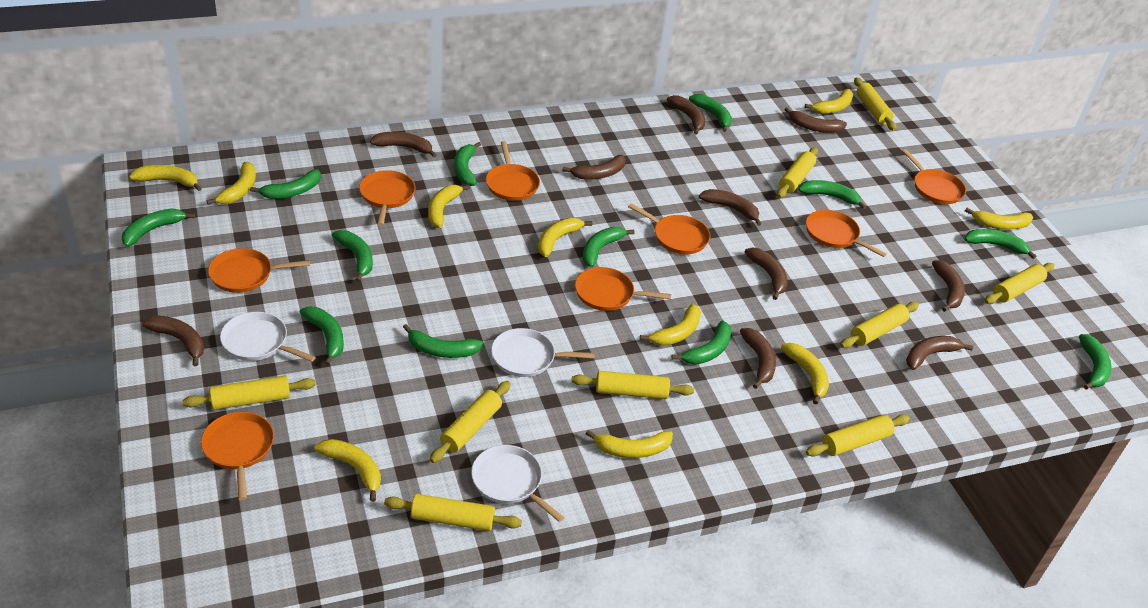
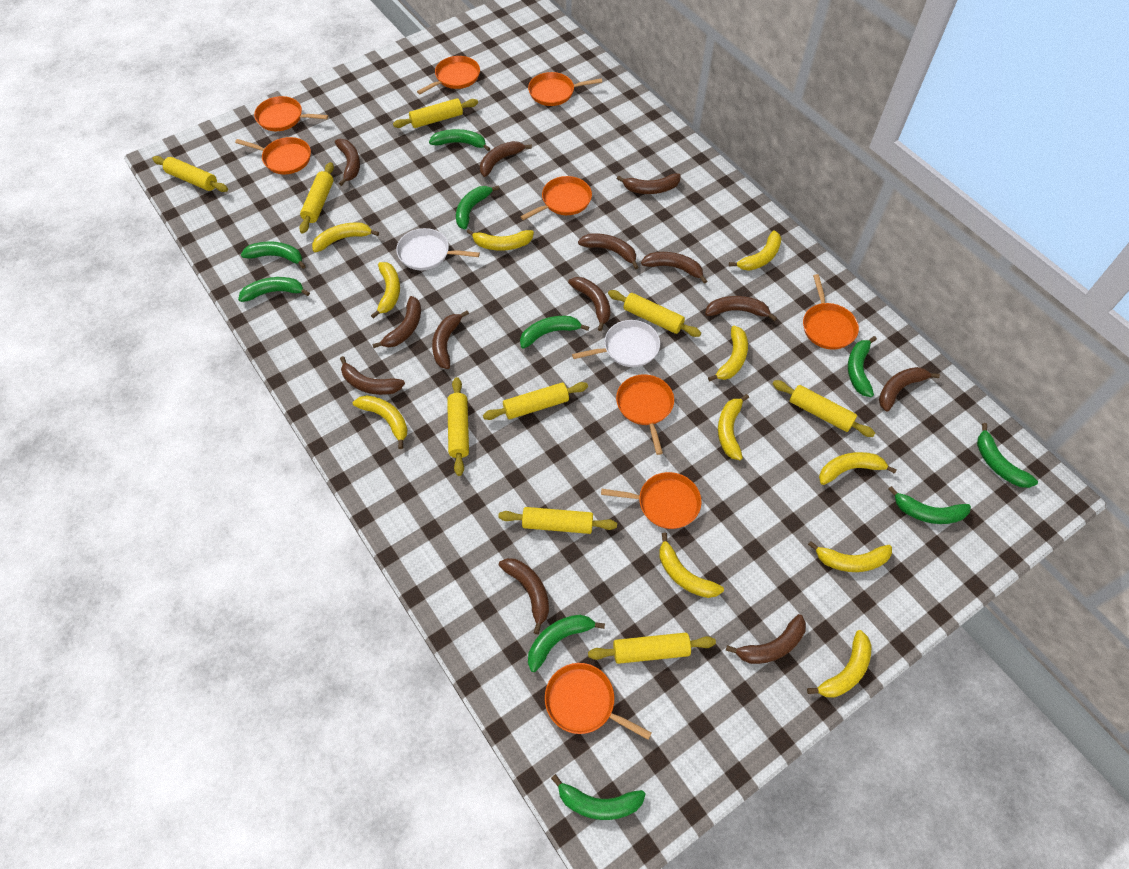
brown banana: [142,316,204,366] [370,132,436,157] [562,155,626,180] [667,95,706,135] [699,189,761,226] [740,328,776,389] [745,247,788,300] [784,107,847,133] [906,336,973,370] [932,260,965,312] = 10 -> [335,139,360,186] [340,356,405,395] [372,296,421,348] [432,310,469,369] [480,141,532,177] [499,558,549,634] [568,277,610,331] [578,233,639,269] [616,173,681,194] [641,252,707,284] [705,296,777,321] [726,614,806,664] [879,367,940,411] = 13
green banana: [122,209,195,247] [250,169,321,199] [300,306,344,366] [332,230,373,282] [403,324,483,358] [454,142,481,186] [582,227,634,267] [671,320,732,365] [689,94,732,132] [798,180,866,209] [964,229,1037,259] [1079,334,1111,390] = 12 -> [238,277,310,302] [241,241,306,269] [429,129,490,151] [456,186,499,230] [520,316,589,349] [528,615,605,672] [551,774,646,820] [848,336,877,397] [888,486,971,524] [977,423,1038,488] = 10
orange pan: [201,412,274,501] [208,248,310,293] [359,170,415,226] [486,141,540,201] [575,267,671,311] [628,203,710,254] [806,210,887,257] [902,149,966,204] = 8 -> [235,137,311,174] [254,96,328,131] [417,56,480,94] [520,176,592,220] [528,72,602,106] [545,663,652,740] [601,472,702,529] [616,374,674,455] [803,274,859,350] = 9
white pan: [220,312,316,362] [471,445,565,522] [491,328,595,377] = 3 -> [396,228,480,270] [572,320,660,367] = 2
yellow banana: [129,165,202,191] [207,162,256,205] [314,439,381,502] [428,184,470,228] [538,218,592,257] [585,430,673,458] [640,304,701,346] [781,343,829,404] [805,89,854,114] [965,208,1033,230] = 10 -> [312,222,379,252] [353,395,408,449] [371,262,400,319] [467,229,534,251] [659,533,724,598] [708,326,748,382] [718,394,749,460] [729,230,781,271] [807,630,871,698] [808,541,892,572] [819,452,897,485] = 11

